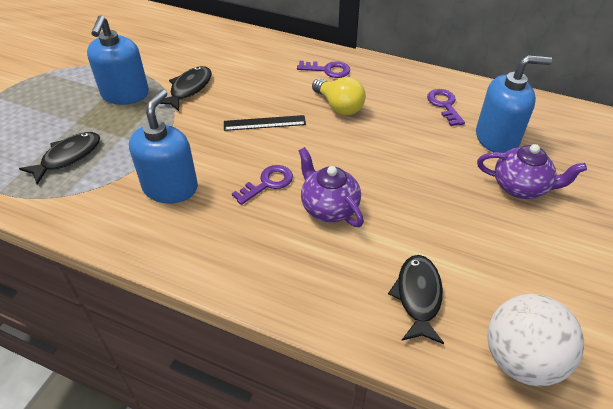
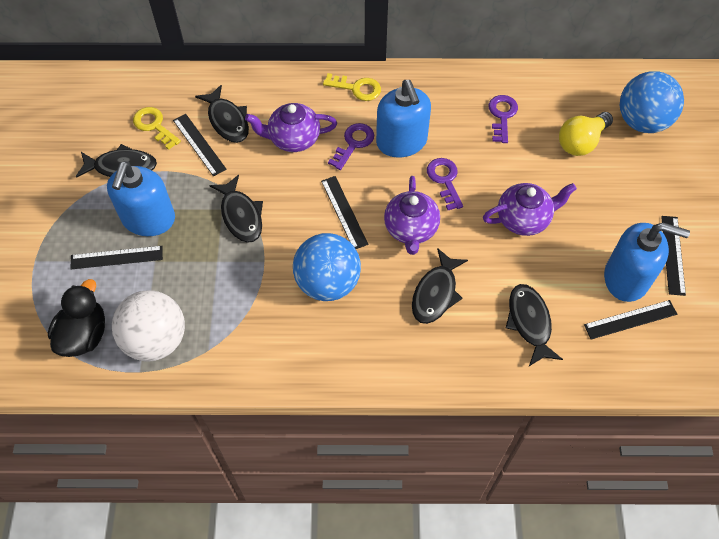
black duck: none = 0 -> [48,279,105,357] = 1
black fish: [19,132,100,185] [160,66,212,111] [388,255,444,344] = 3 -> [76,144,157,178] [195,85,249,143] [209,175,263,243] [412,248,468,324] [506,284,563,366] = 5
black ruler: [224,115,306,131] = 1 -> [70,246,163,269] [173,114,227,176] [321,176,368,249] [584,300,677,339] [661,216,686,296] = 5
blue ball: none = 0 -> [293,233,361,301] [620,71,684,133] = 2
purple teapot: [299,147,364,227] [477,144,587,199] = 2 -> [245,103,337,152] [384,176,440,255] [483,183,577,236] = 3
yellow key: none = 0 -> [133,107,181,150] [323,73,381,101] = 2

